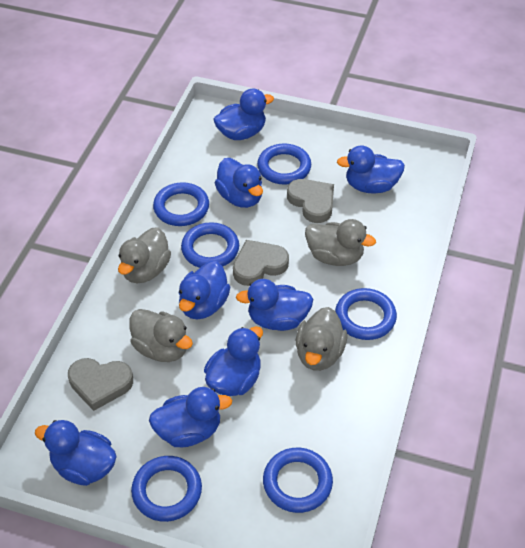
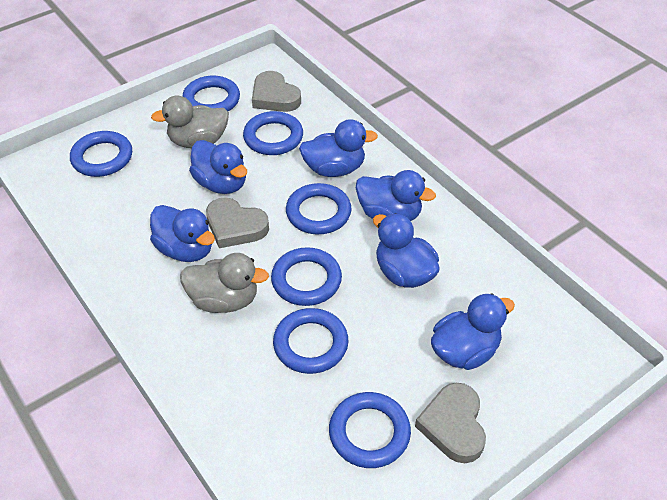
blue duck: [35,420,117,486] [149,387,232,447] [179,261,231,319] [204,326,263,396] [213,89,274,140] [215,158,263,208] [236,279,313,331] [337,146,405,193] = 8 -> [150,205,215,262] [189,140,247,194] [299,119,378,177] [356,170,436,221] [373,213,440,288] [431,293,515,370] = 6
blue ring: [131,456,202,522] [153,182,209,226] [181,222,239,268] [257,143,311,185] [263,448,333,513] [335,288,397,340] = 6 -> [70,131,132,177] [182,76,240,111] [243,111,303,155] [271,247,342,306] [273,308,349,374] [286,183,352,234] [329,392,411,468] = 7
grey duck: [118,227,171,283] [129,309,193,362] [295,307,347,371] [305,219,376,266] = 4 -> [151,95,229,148] [180,253,269,313] = 2

